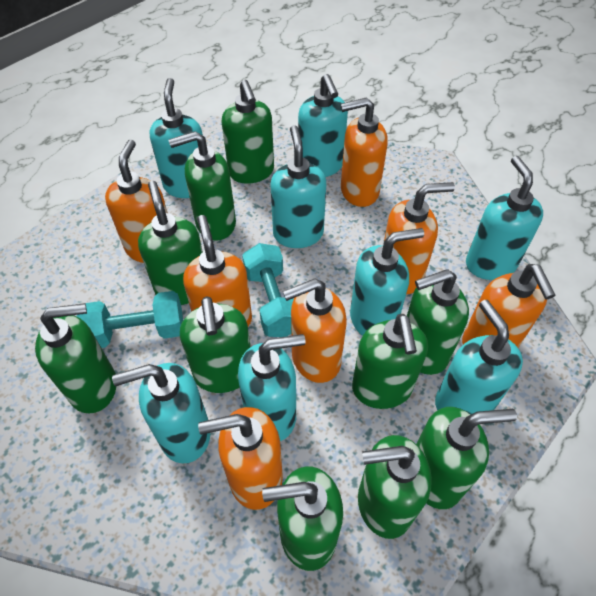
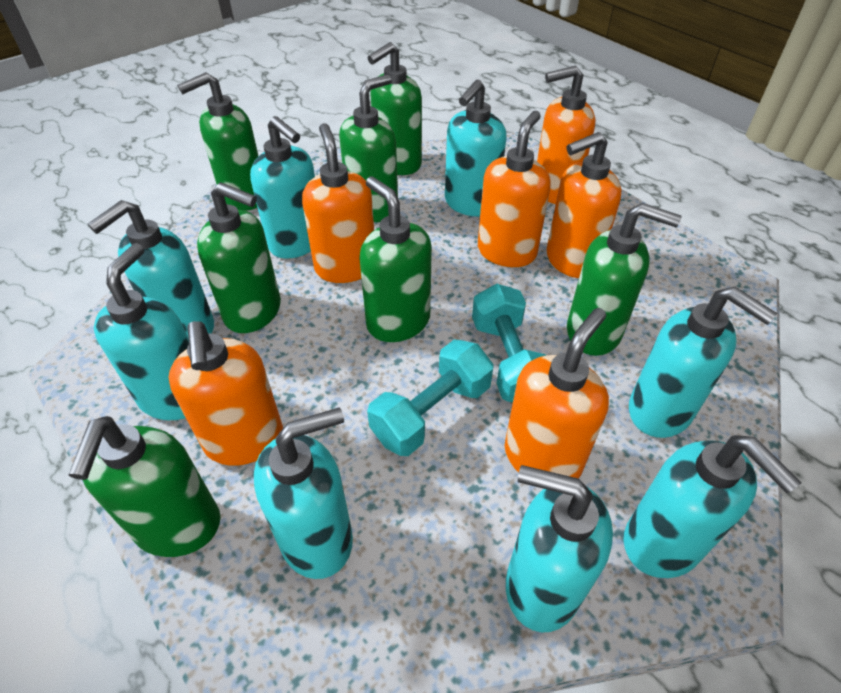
green soap dispenser: [35,303,116,413] [138,181,203,305] [168,131,236,241] [180,297,251,393] [222,80,274,184] [262,466,343,571] [352,314,428,409] [358,435,432,539] [407,269,469,375] [416,407,517,509] = 10 -> [68,416,221,557] [177,72,258,211] [197,182,281,333] [339,74,398,222] [359,177,432,342] [367,42,422,175] [567,203,682,356] = 7
orange soap dispenser: [105,139,168,263] [183,215,252,327] [198,407,283,510] [283,278,347,383] [341,97,388,207] [384,182,455,294] [462,264,555,348] = 7 -> [168,321,283,466] [302,123,374,283] [478,111,551,267] [505,308,609,479] [537,66,596,204] [546,132,622,278] = 6

